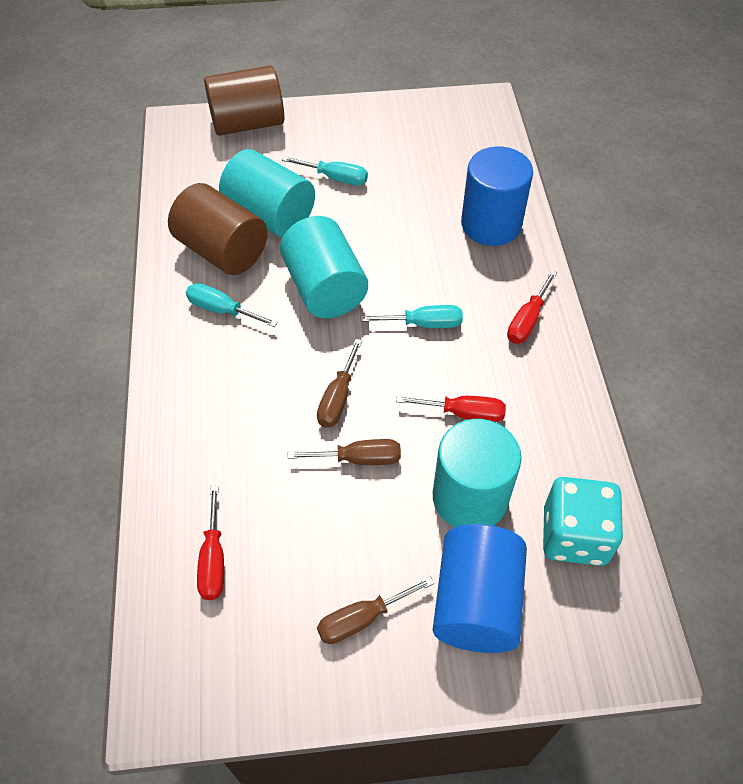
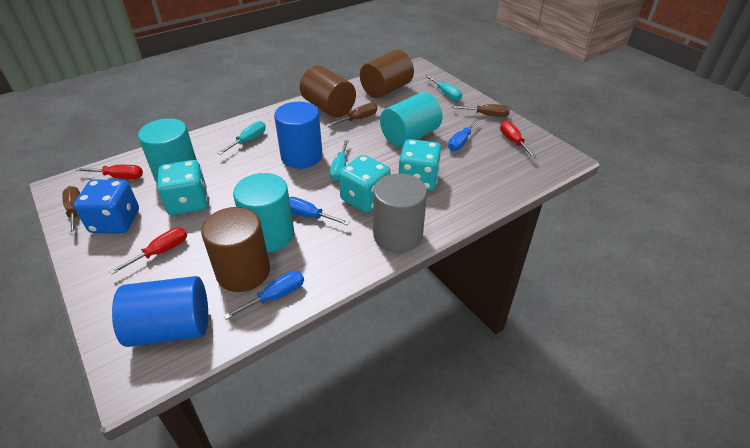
blue dice: none = 0 -> [74,180,139,234] = 1
blue screwdriver: none = 0 -> [223,271,304,320] [289,197,349,225] [448,118,480,151] = 3
brown cylinder: [168,183,268,275] [204,65,284,136] = 2 -> [201,207,270,292] [300,66,356,118] [360,50,414,98] = 3
grey cylinder: none = 0 -> [373,173,427,253] = 1
turquoise dice: [543,477,623,566] = 1 -> [157,160,208,215] [339,155,391,213] [399,139,442,191] = 3

